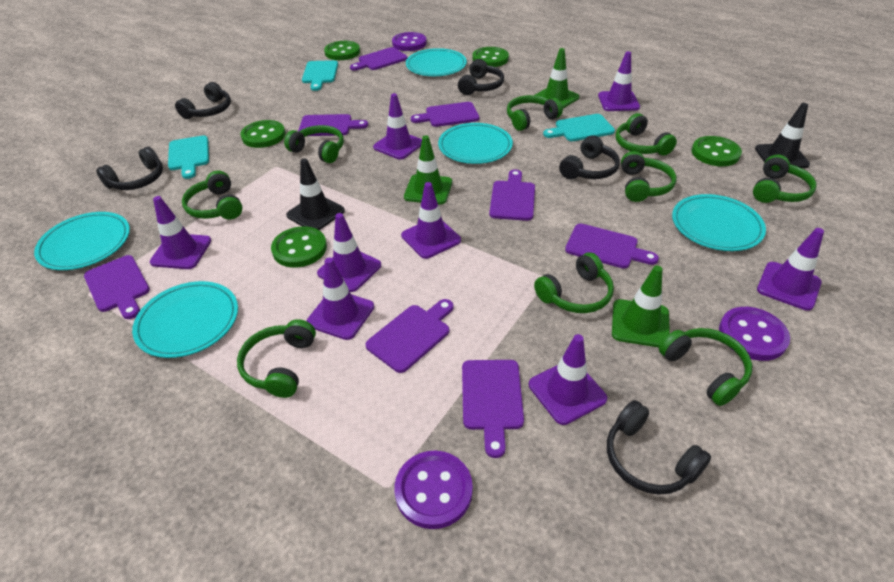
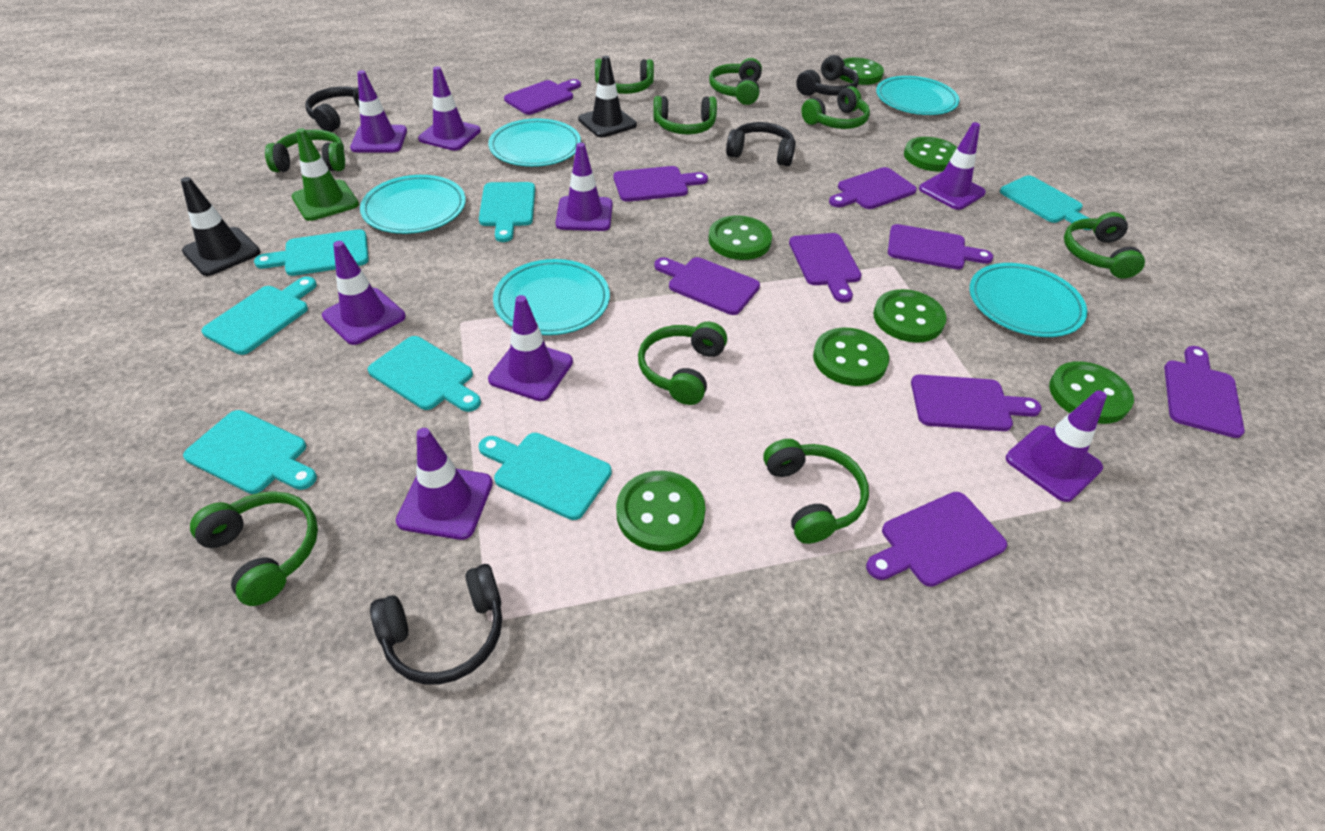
black headphones: [96,147,163,190] [175,82,231,119] [458,59,504,95] [559,135,620,179] [607,400,711,495] = 5 -> [305,86,377,132] [370,564,502,684] [726,122,796,166] [796,55,859,96] = 4
green button: [240,120,285,148] [271,226,327,268] [324,41,360,60] [472,47,509,67] [692,136,742,166] = 5 -> [616,471,706,552] [708,215,772,260] [813,327,889,386] [839,58,884,85] [873,289,947,343] [904,137,957,172] [1049,361,1134,424] = 7
green traffic cone: [404,135,452,204] [535,48,579,108] [612,265,670,347] = 3 -> [291,128,359,221] = 1
purple button: [392,32,427,51] [394,451,473,529] [719,307,790,361] = 3 -> none = 0
purple cutting board: [84,255,150,319] [298,114,368,136] [350,47,407,71] [365,299,454,373] [411,102,479,127] [462,360,524,458] [489,169,535,221] [565,224,659,268] = 8 -> [504,79,581,115] [613,166,708,202] [654,257,760,315] [789,233,862,303] [829,167,917,209] [866,492,1007,587] [888,224,993,269] [911,374,1042,431] [1164,346,1245,438] = 9
turquoise cutting board: [168,135,209,179] [302,60,338,91] [543,114,615,141] = 3 -> [183,410,317,494] [202,277,317,355] [254,229,369,276] [368,336,481,412] [479,182,535,242] [479,433,612,520] [1000,175,1091,230] = 7

